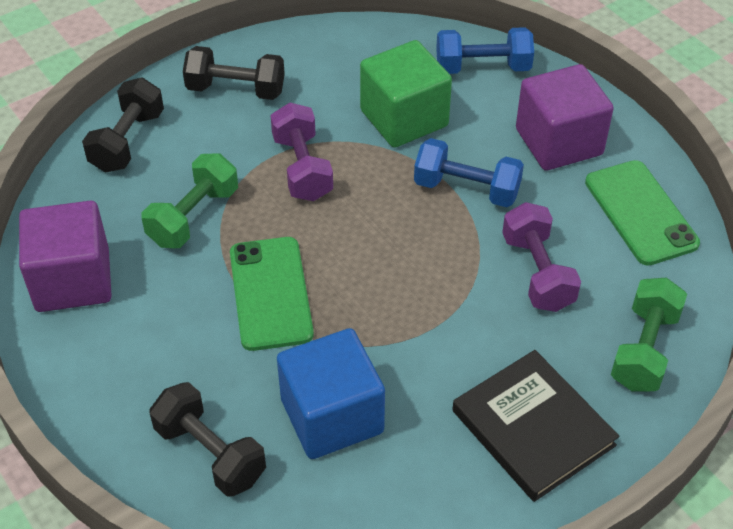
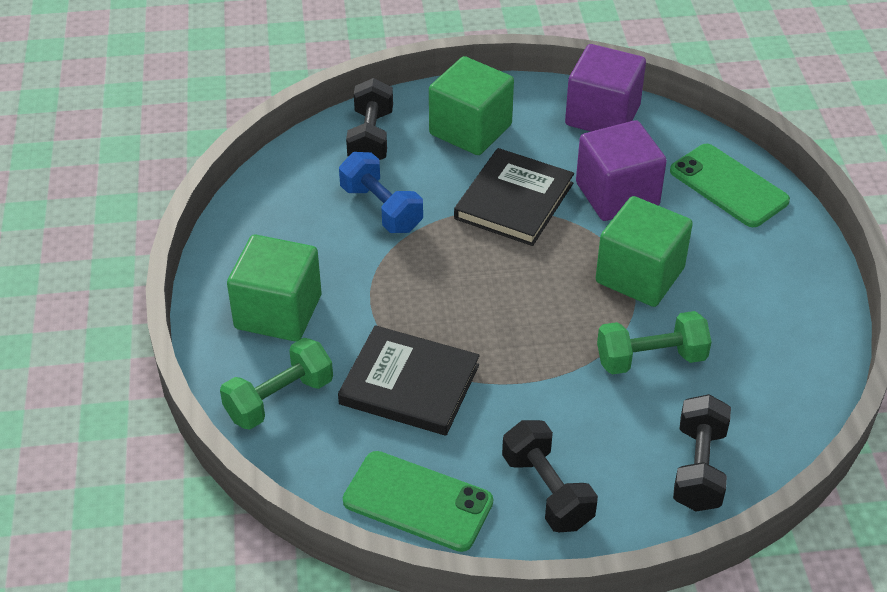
black book: [452,350,619,502] = 1 -> [338,325,480,436] [454,148,574,246] = 2
blue cube: [277,328,385,459] = 1 -> none = 0
blue dumbbell: [414,138,524,207] [436,27,534,74] = 2 -> [339,152,423,233] = 1
green cube: [360,40,452,148] = 1 -> [227,234,321,342] [429,56,514,155] [596,196,693,307] = 3
purple dumbbell: [270,103,333,201] [502,202,581,312] = 2 -> none = 0

